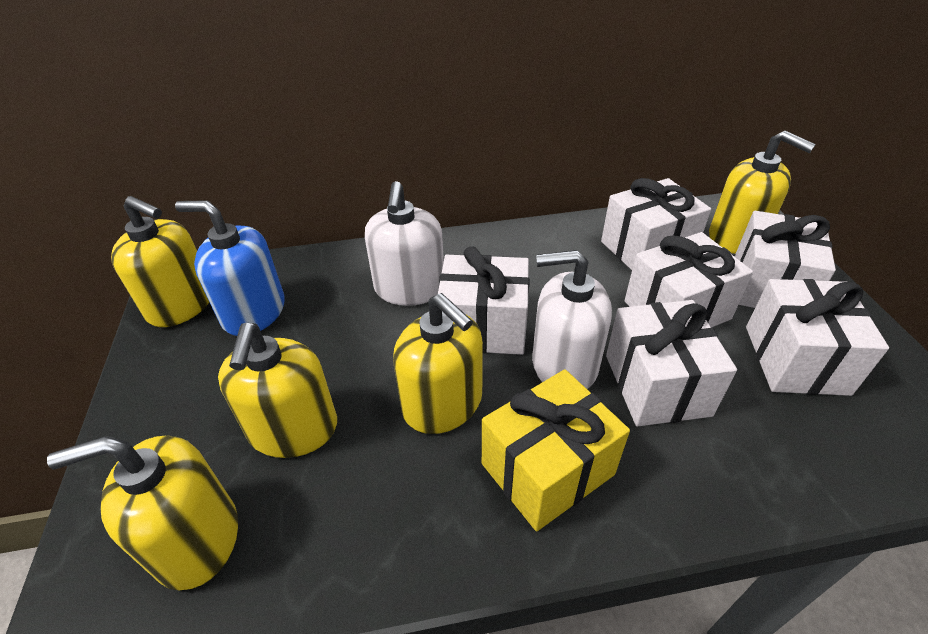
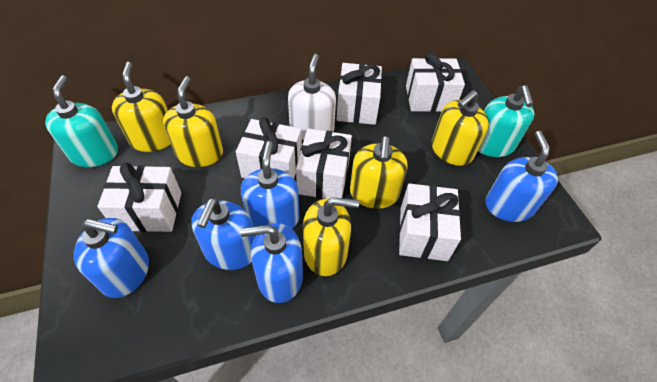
blue soap dispenser: [175,200,285,336] = 1 -> [74,218,149,298] [191,198,255,270] [240,223,303,303] [241,141,299,229] [485,131,558,222] = 5
turquoise soap dispenser: none = 0 -> [45,75,118,167] [478,85,535,157] = 2
white soap dispenser: [365,181,444,306] [532,250,612,389] = 2 -> [288,54,336,140] = 1
yellow gift: [482,369,630,531] = 1 -> none = 0

